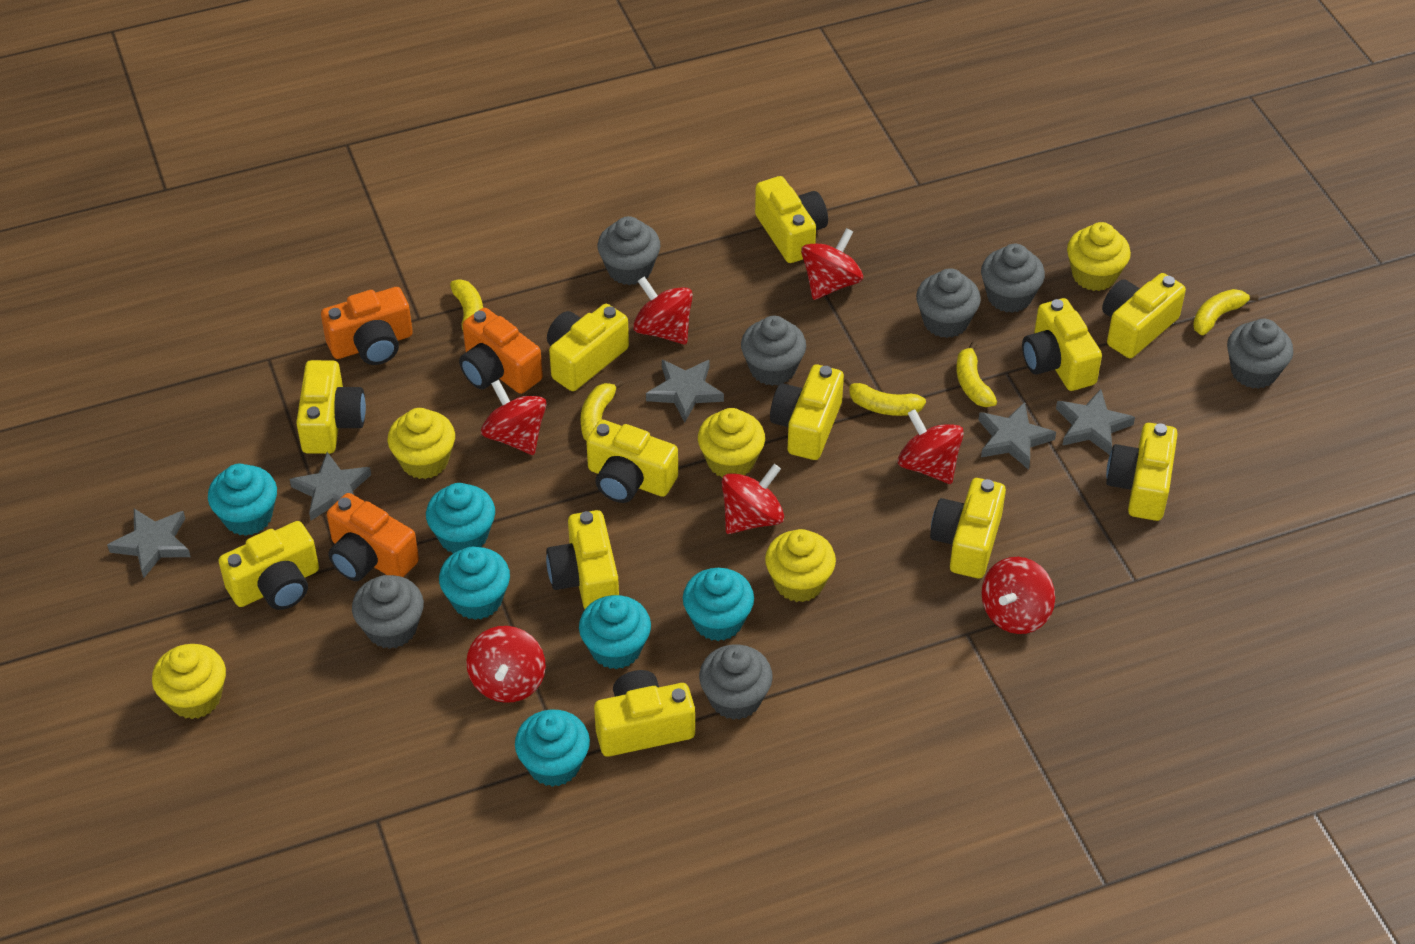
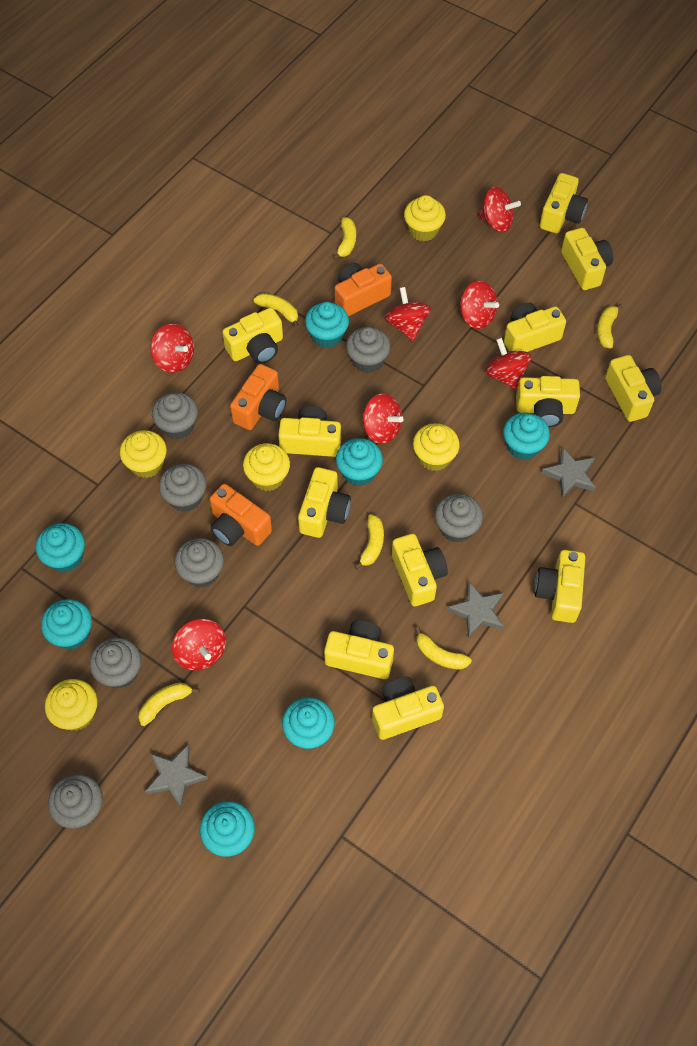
grey star: [107,509,191,578] [290,452,371,521] [646,360,724,422] [978,402,1056,470] [1056,389,1135,455] = 5 -> [145,744,208,808] [447,581,504,638] [542,447,596,498] = 3
turquoise cupcake: [208,464,277,536] [426,483,495,554] [439,547,510,620] [515,710,590,787] [579,595,651,669] [683,568,754,641] = 6 -> [36,523,85,572] [41,599,92,650] [200,801,255,857] [282,697,335,749] [305,302,349,348] [336,438,383,486] [503,412,550,460] = 7
yellow banana: [450,280,483,343] [581,379,624,441] [843,377,926,416] [956,342,997,407] [1193,289,1259,335] = 5 -> [139,682,199,726] [253,293,299,328] [333,217,356,260] [354,514,384,569] [415,627,472,670] [597,304,623,349] = 6

